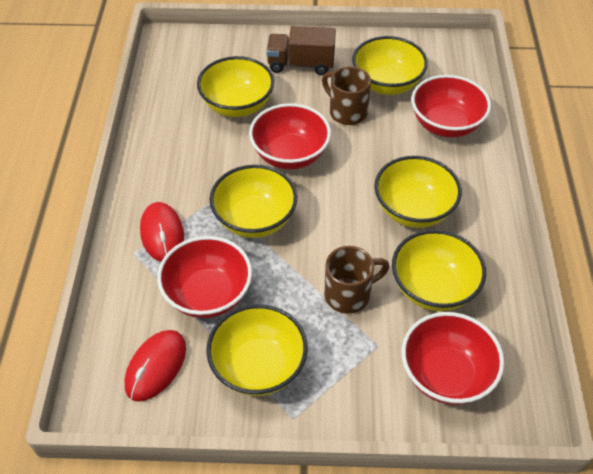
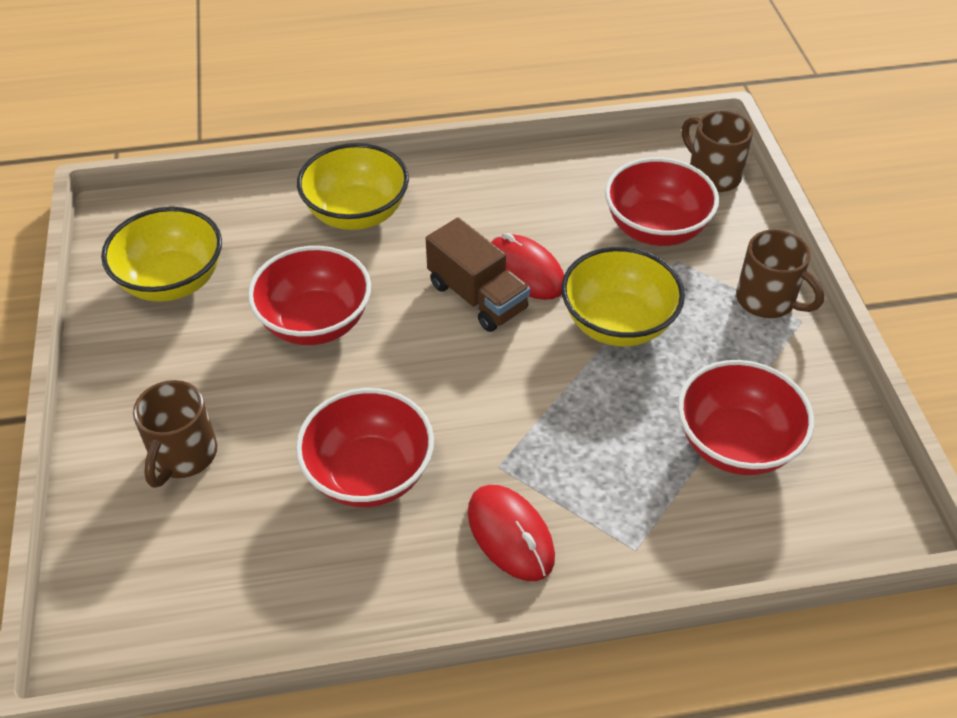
brown mug: [322,67,371,125] [324,246,389,314] = 2 -> [133,380,217,488] [682,111,753,192] [736,229,824,318] = 3
yellow bowl: [197,56,274,117] [206,304,308,396] [210,165,297,238] [352,36,428,95] [374,156,462,228] [392,230,486,311] = 6 -> [101,207,222,302] [297,143,409,230] [561,247,685,346] = 3

